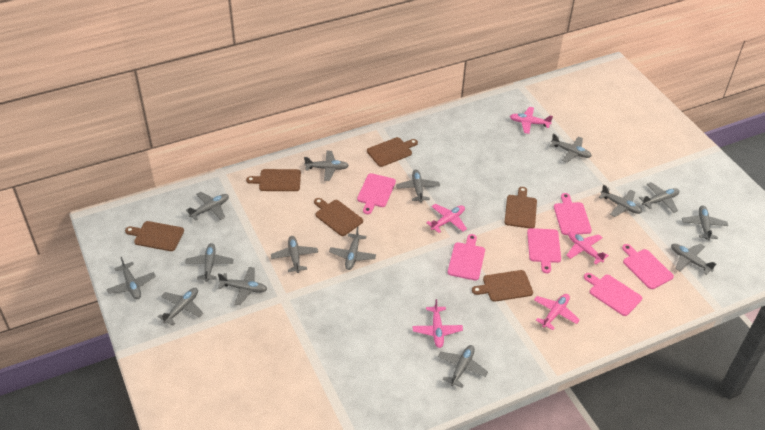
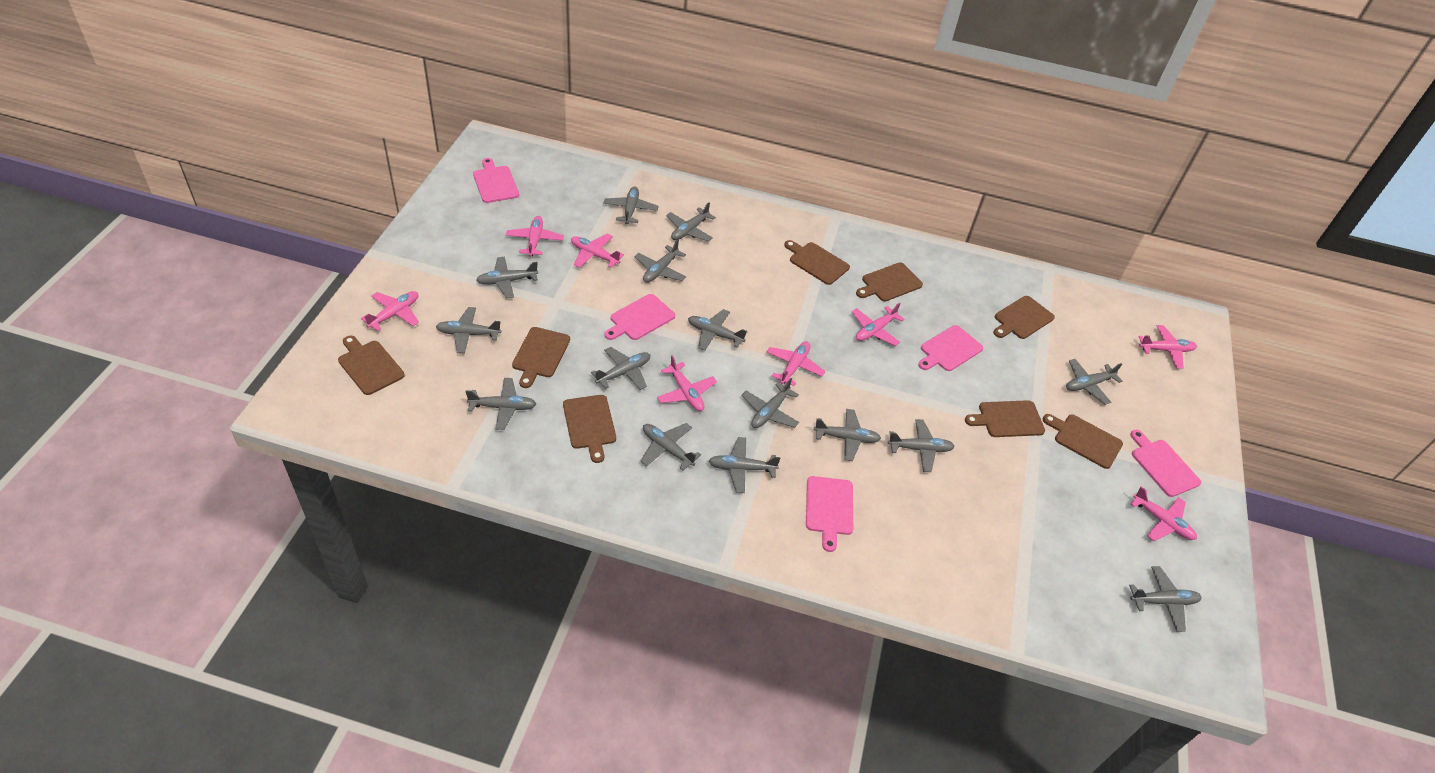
brown cutting board: [125,221,184,251] [246,169,301,191] [314,198,363,236] [367,137,418,167] [472,270,533,302] [505,187,537,228] = 6 -> [338,336,405,395] [512,327,570,388] [563,395,616,463] [784,240,850,285] [856,262,923,301] [965,400,1045,437] [993,296,1055,339] [1043,414,1123,469] = 8
pink cutting board: [357,173,396,214] [448,234,485,280] [527,228,561,273] [554,193,592,235] [584,273,642,316] [622,244,674,289] = 6 -> [473,158,519,203] [604,294,675,340] [806,476,853,552] [918,325,983,371] [1130,430,1201,497] = 5
pink plane: [413,299,463,348] [426,204,467,233] [510,107,553,134] [534,294,580,330] [566,232,609,264] = 5 -> [361,291,419,331] [506,216,564,257] [571,234,624,268] [657,355,717,411] [767,341,825,386] [852,302,904,346] [1130,487,1197,541] [1138,325,1197,369] = 8

